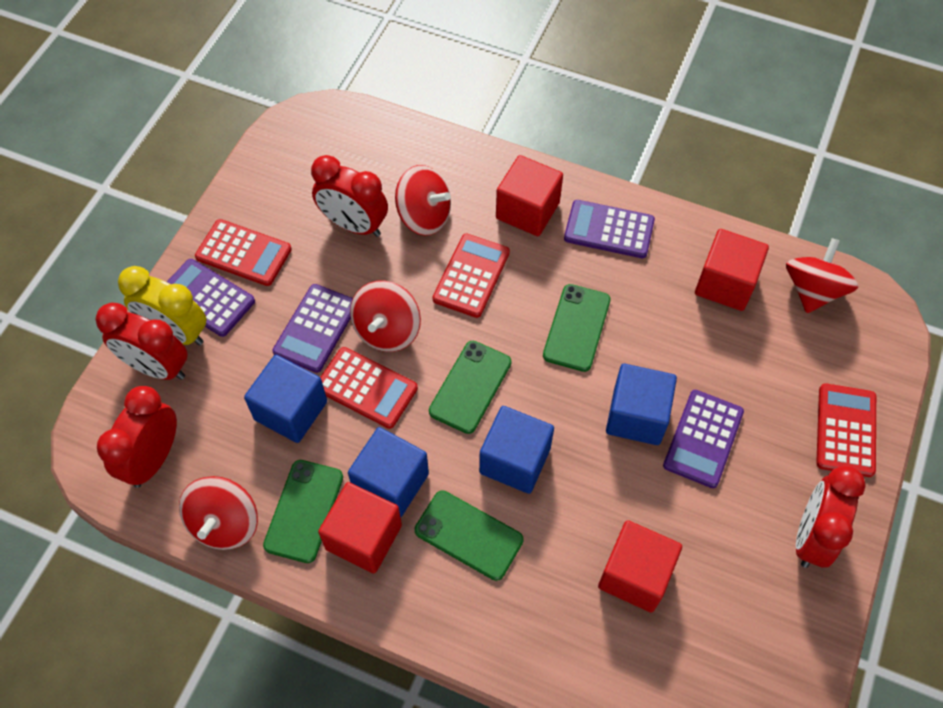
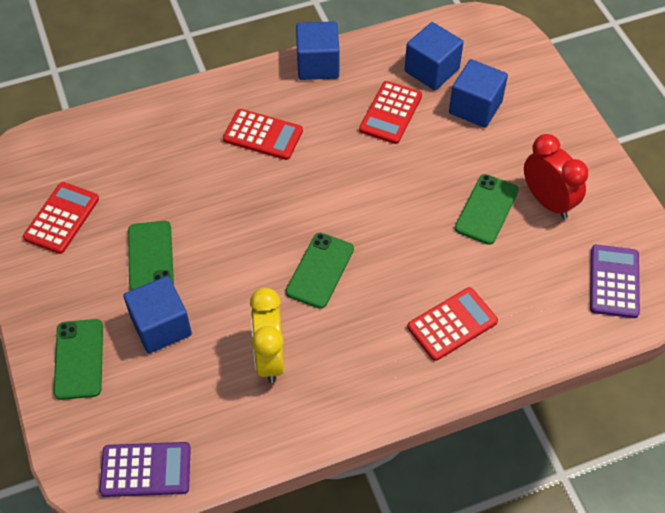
purple calculator: [167,259,255,337] [272,284,353,373] [564,200,655,258] [663,390,744,488] = 4 -> [99,442,191,497] [590,245,640,318] = 2
red clock: [95,303,188,380] [97,386,177,488] [311,155,388,237] [796,466,866,568] = 4 -> [524,134,588,219] = 1
red cube: [318,482,402,573] [496,155,563,236] [598,520,682,613] [695,229,769,311] = 4 -> none = 0
red spinning top: [179,476,258,550] [350,280,421,352] [395,165,451,236] [786,238,858,313] = 4 -> none = 0

